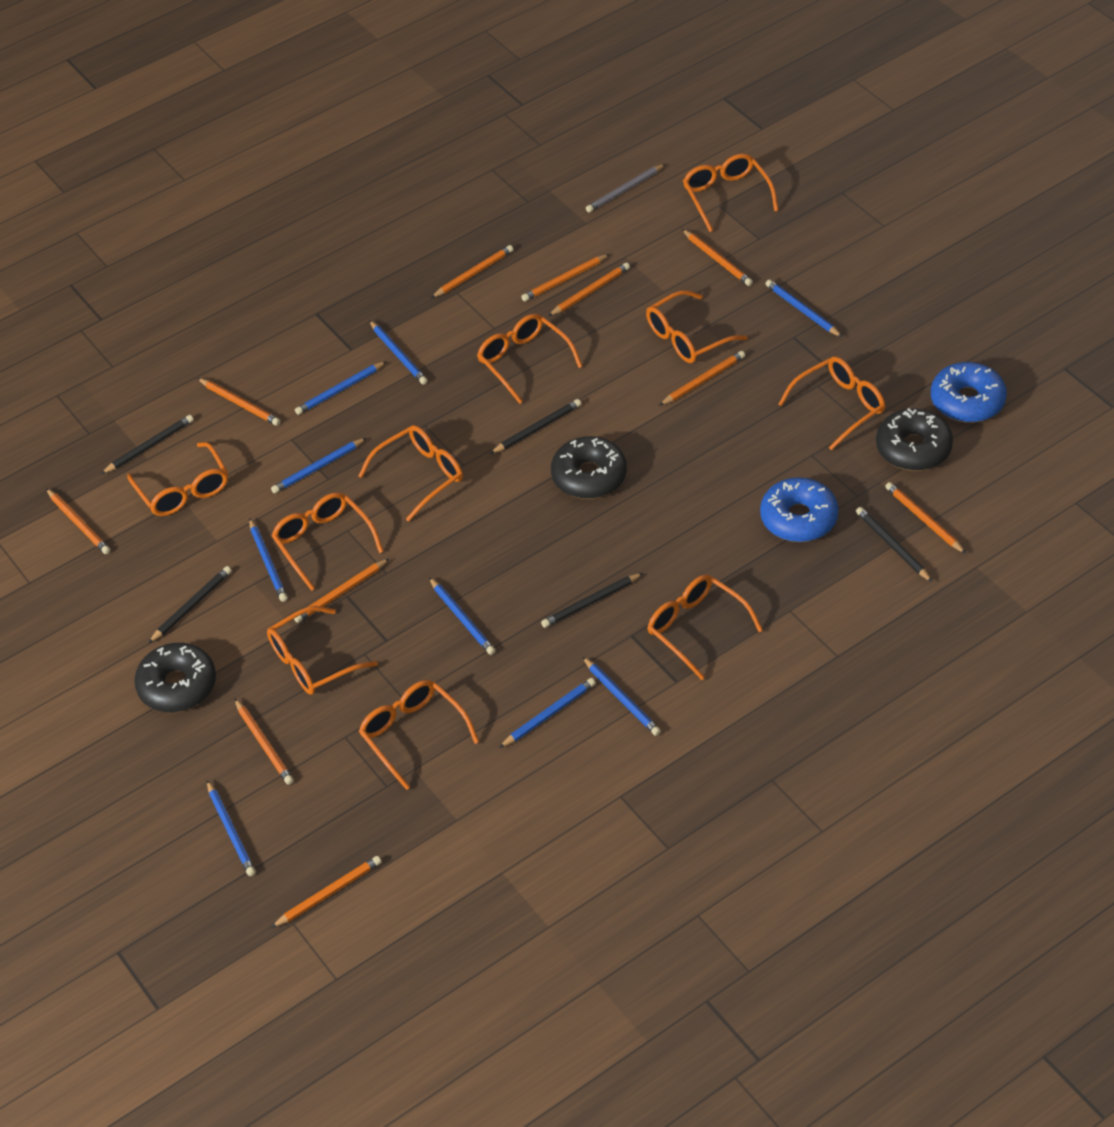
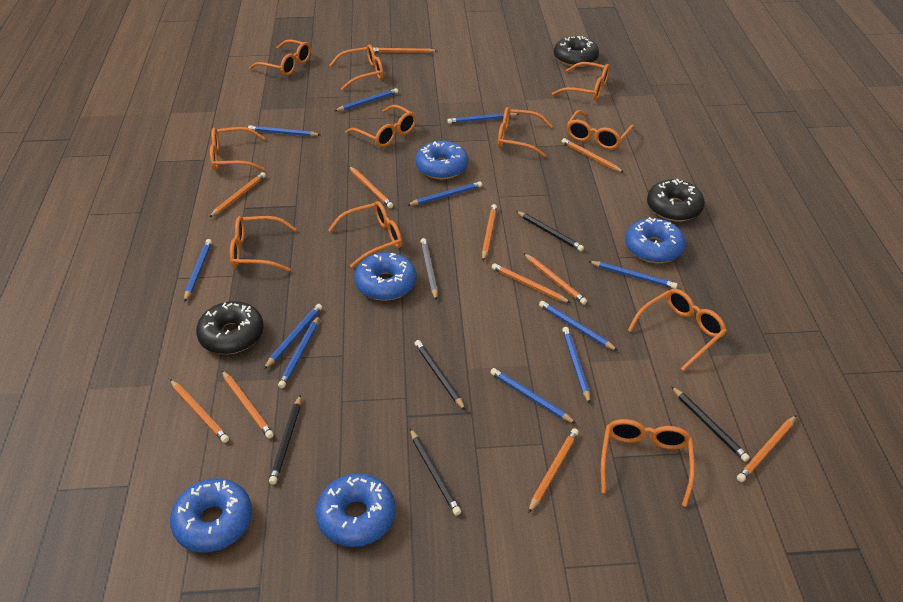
blue donut: [760,477,838,542] [931,362,1007,423] = 2 -> [170,478,252,552] [316,473,396,547] [354,252,416,300] [415,141,468,179] [625,217,686,263] = 5
blue pencil: [207,780,256,876] [249,518,288,602] [271,438,366,494] [295,361,387,415] [369,320,428,385] [429,577,496,655] [499,678,596,748] [583,657,661,736] [766,279,842,337] = 9 -> [184,239,212,302] [248,125,320,136] [264,304,322,369] [278,316,319,388] [335,88,398,111] [407,181,482,205] [447,112,519,124] [490,368,576,424] [539,301,618,351] [562,327,590,404] [588,261,678,289] = 11
orange glasses: [127,442,228,516] [267,606,378,695] [271,492,384,591] [359,425,463,522] [359,680,479,790] [477,314,583,404] [646,290,748,363] [648,575,763,680] [683,153,779,232] [778,356,885,450] = 10 -> [210,127,265,171] [230,216,296,272] [249,39,311,76] [328,201,402,268] [329,44,384,90] [345,105,416,147] [498,107,552,157] [552,62,610,100] [567,110,634,150] [601,419,695,507] [628,289,727,371] = 11

